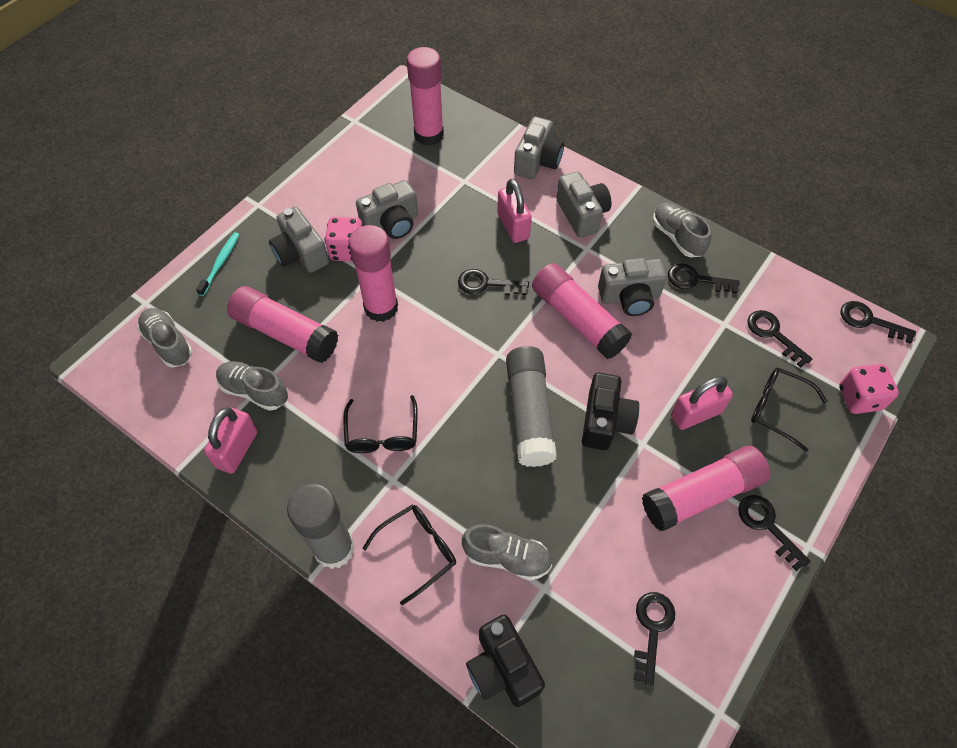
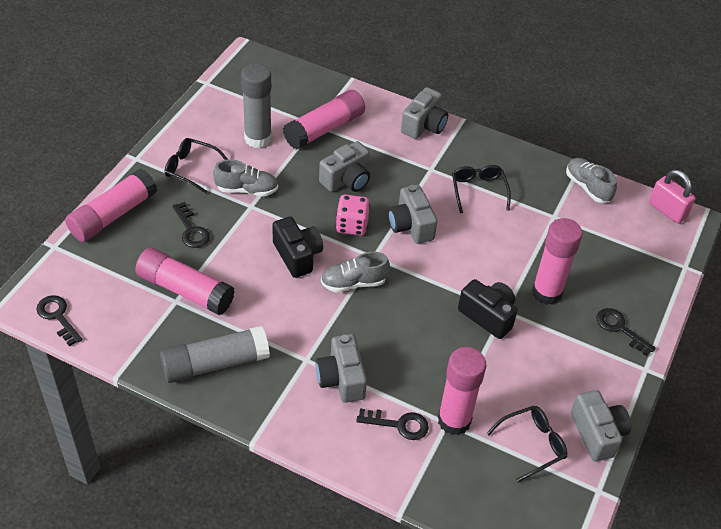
black key: [458,269,529,295] [634,592,675,686] [668,263,740,293] [738,495,811,571] [747,310,813,367] [841,301,916,344] = 6 -> [36,295,83,346] [172,202,210,248] [356,409,429,440] [596,308,656,356] = 4
grey shoe: [137,308,193,368] [216,361,288,411] [462,524,552,581] [653,203,711,257] = 4 -> [213,160,278,196] [321,252,390,292] [566,158,617,203] = 3
pink dice: [324,217,363,261] [839,364,899,414] = 2 -> [336,195,370,236] = 1
pink padlock: [204,407,257,474] [497,179,532,243] [671,376,733,430] = 3 -> [649,170,695,224] = 1
turquoise toothbrush: [196,232,240,296] = 1 -> none = 0

